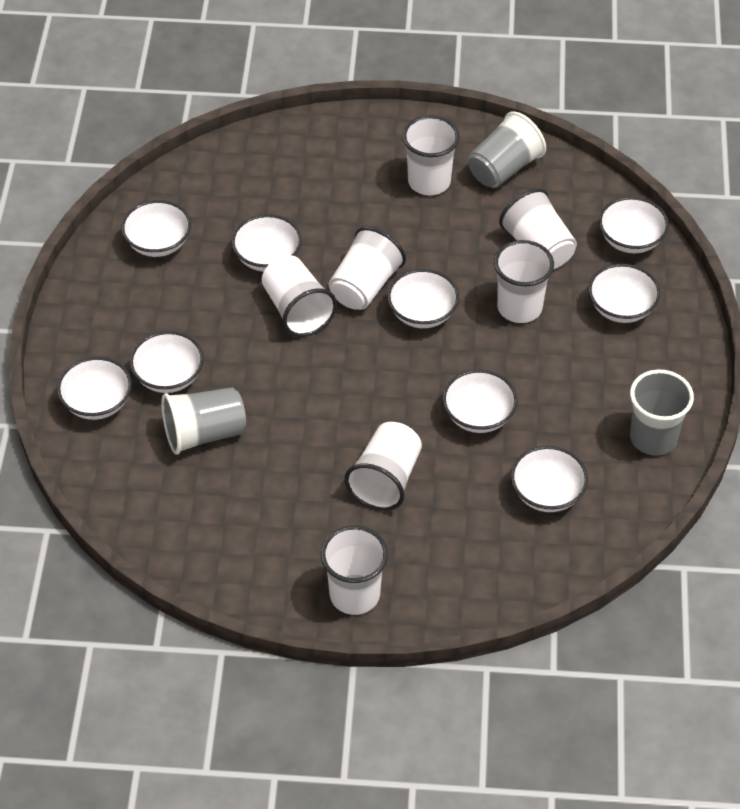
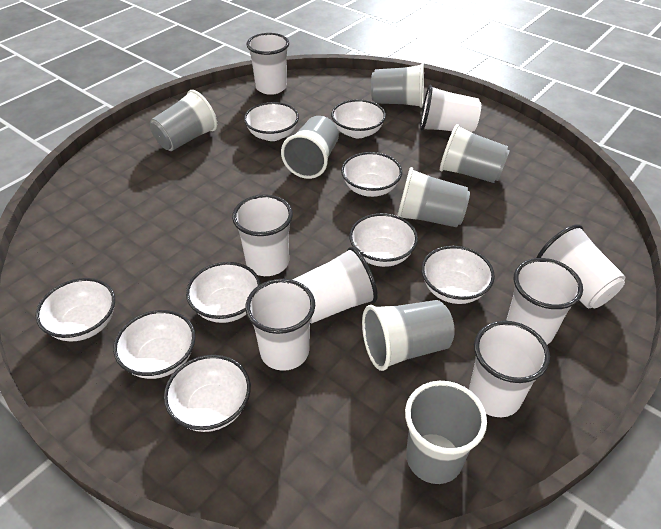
grey cup: [161,387,246,455] [468,111,546,188] [630,370,694,455] = 3 -> [150,90,217,151] [281,116,339,179] [362,300,455,371] [371,63,424,108] [397,167,470,227] [405,381,487,484] [440,124,510,183] = 7
white cup: [262,255,337,337] [321,525,388,615] [329,227,406,310] [344,422,422,511] [402,115,460,195] [494,240,554,323] [499,188,577,269] = 7 -> [232,194,293,276] [245,279,315,371] [246,33,289,95] [292,247,378,323] [420,85,481,132] [469,321,550,417] [506,258,583,345] [536,224,625,308] = 8

